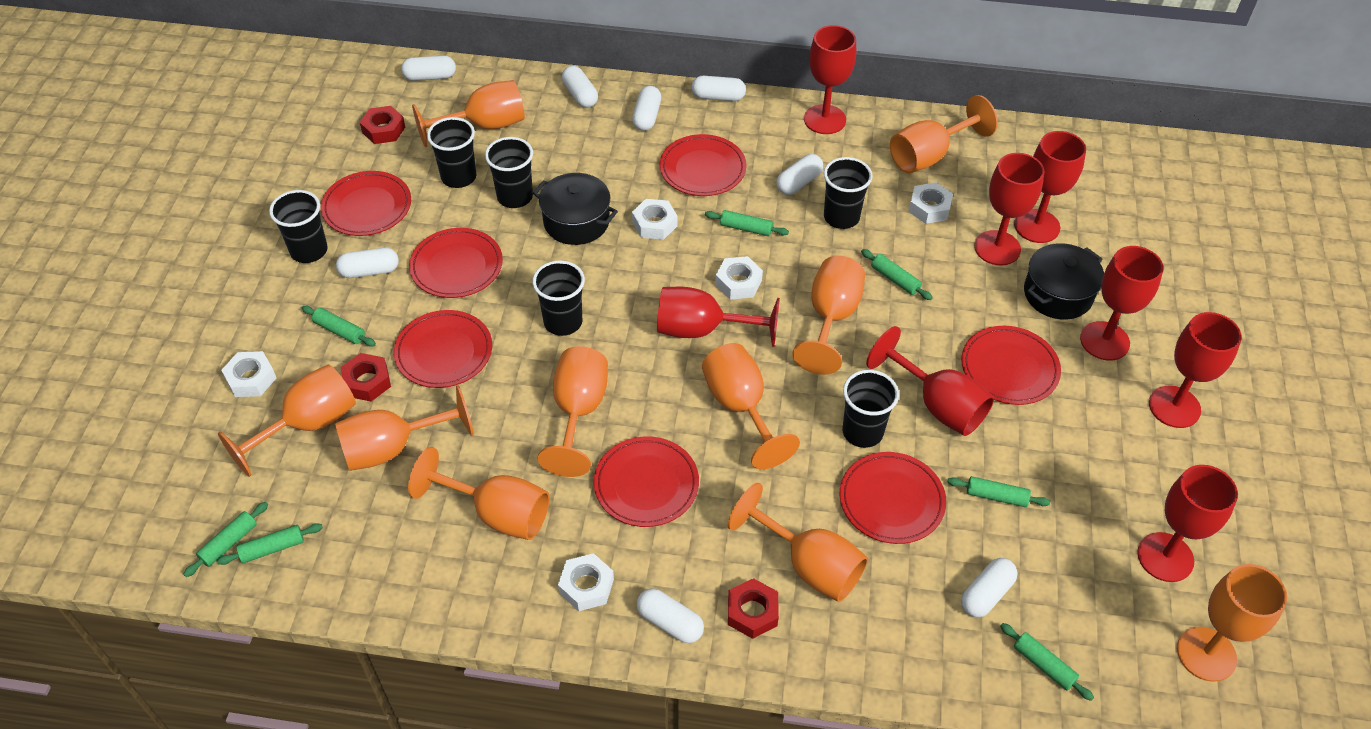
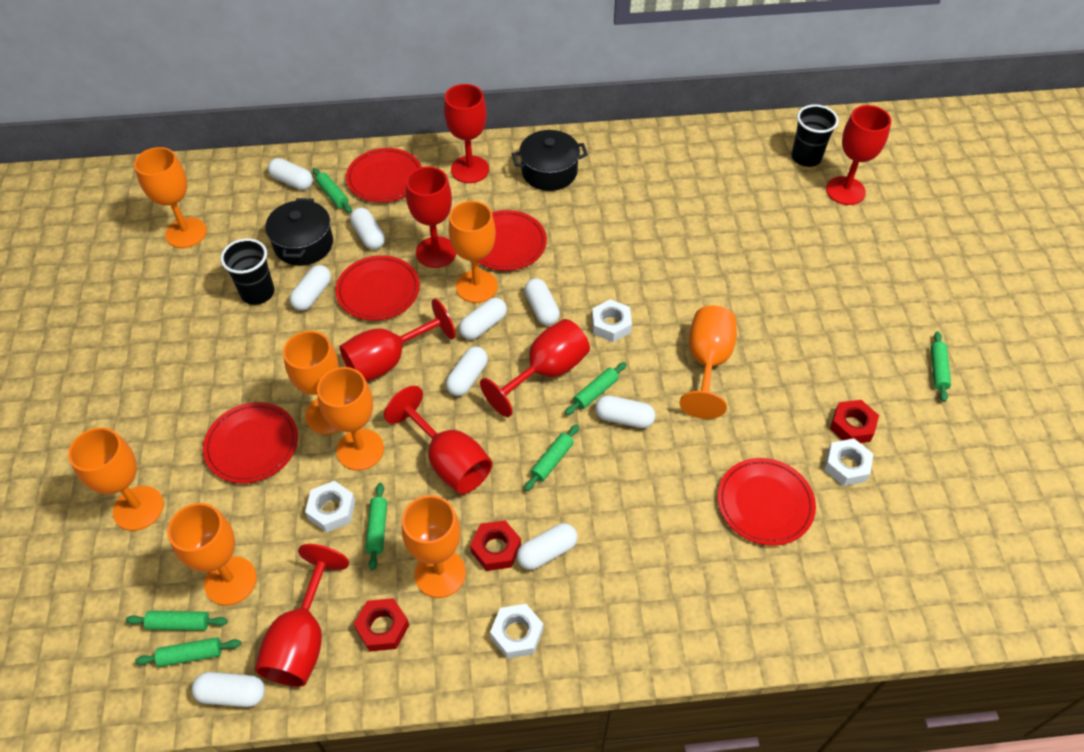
black cup: [269,190,328,263] [427,117,476,188] [485,137,533,208] [533,261,585,336] [824,157,873,229] [842,370,899,448] = 6 -> [220,238,274,305] [791,105,839,167] = 2
orange goblet: [218,364,356,477] [335,385,474,471] [408,447,550,540] [412,80,525,147] [537,346,608,477] [702,343,800,469] [728,483,868,602] [792,256,865,375] [890,95,998,173] [1177,564,1287,682] = 10 -> [68,427,164,531] [134,147,207,248] [167,503,257,606] [283,331,339,434] [317,367,384,471] [402,495,466,598] [449,201,498,303] [679,306,737,419] = 8
red goblet: [657,287,780,347] [804,25,856,134] [866,326,994,436] [974,153,1044,266] [1014,131,1086,243] [1080,246,1163,360] [1137,465,1238,582] [1149,312,1242,428] = 8 -> [255,544,349,687] [339,299,456,382] [384,386,493,494] [406,166,457,268] [444,84,489,183] [480,319,590,417] [826,105,891,205] = 7
red plate: [321,171,411,236] [394,310,492,388] [409,228,503,298] [594,436,699,527] [660,134,746,196] [839,452,946,544] [961,326,1061,405] = 7 -> [203,402,298,483] [336,255,420,321] [346,148,422,203] [478,210,547,271] [717,458,816,546] = 5
white capsule: [336,248,399,278] [401,55,456,81] [562,66,598,108] [632,86,661,131] [637,589,704,643] [691,76,746,101] [776,154,823,195] [961,558,1017,618] = 8 -> [192,672,265,707] [268,158,313,190] [289,265,331,311] [350,208,385,250] [446,347,488,396] [459,298,507,340] [517,523,578,570] [524,278,560,325] [595,395,655,428] = 9
white nut: [221,351,276,397] [558,553,614,611] [632,199,677,240] [715,256,763,300] [909,182,953,224] = 5 -> [305,481,355,532] [490,604,543,659] [592,299,632,342] [824,439,873,486] = 4

